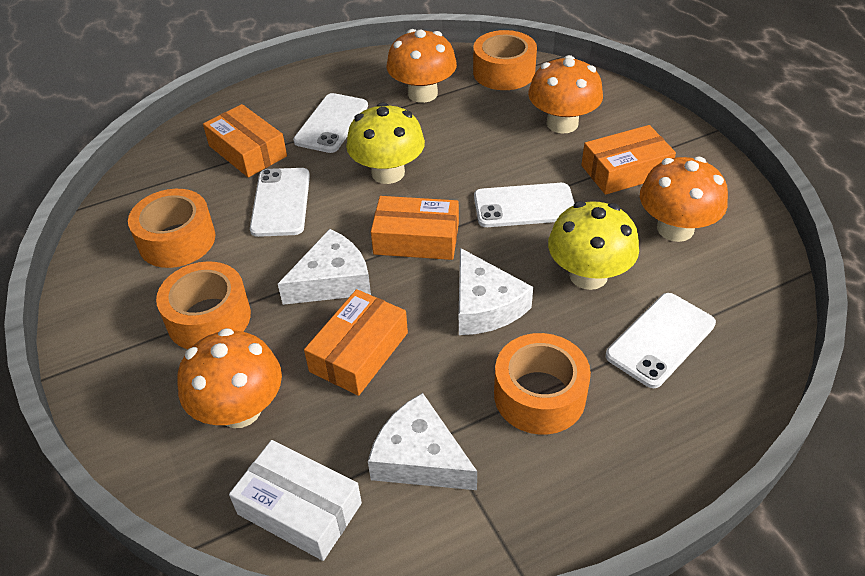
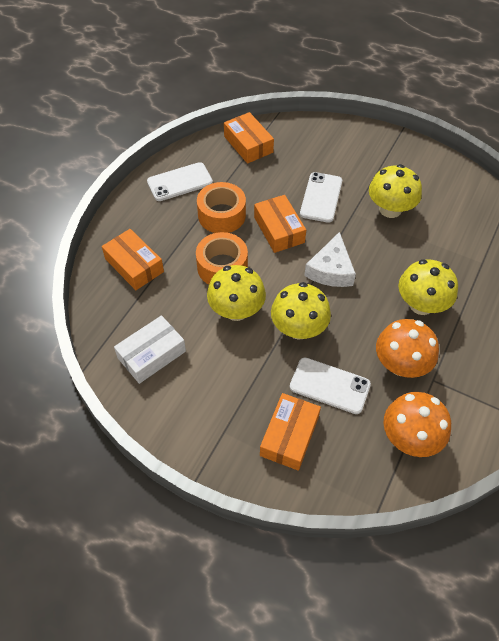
orange mushroom: [177,328,282,428] [386,29,457,103] [528,55,603,134] [640,156,728,242] = 4 -> [376,319,439,378] [384,392,451,457] = 2
orange tape: [128,189,215,268] [156,261,251,349] [473,30,537,90] [494,333,591,435] = 4 -> [196,232,248,284] [197,182,246,233] = 2
white cheese: [278,229,371,305] [368,393,477,490] [459,248,533,335] = 3 -> [304,232,356,287] = 1
white phone: [250,168,310,237] [293,93,368,153] [474,183,574,227] [606,293,716,388] = 4 -> [147,162,213,201] [290,358,371,414] [300,172,342,223] = 3
yellow mushroom: [346,102,425,184] [548,201,639,290] = 2 -> [207,265,266,321] [271,282,331,340] [369,164,422,218] [398,259,458,315] = 4

